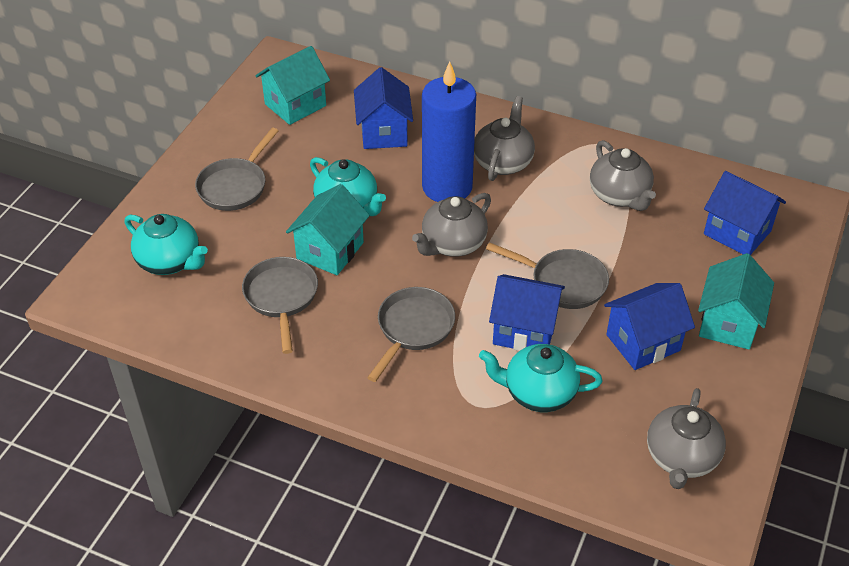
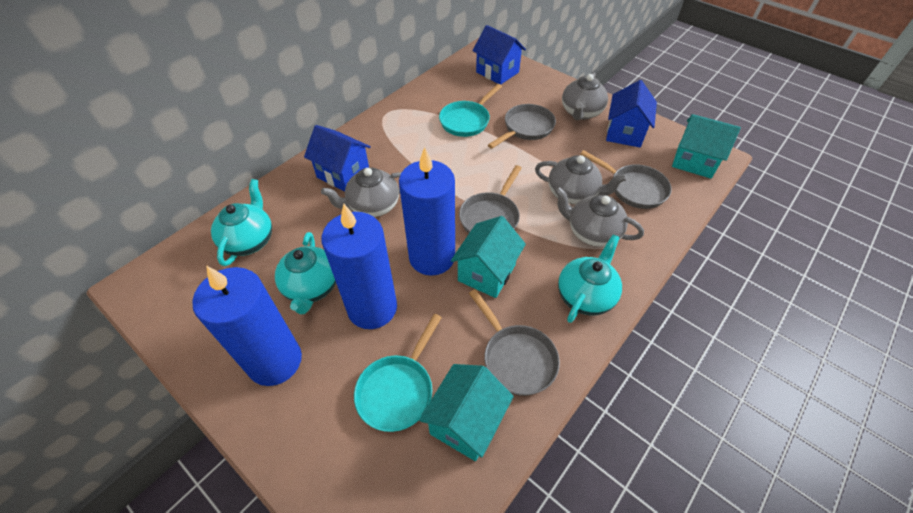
blue candle: [422,62,476,202] = 1 -> [192,265,302,386] [322,204,397,329] [399,147,455,276] = 3
blue house: [354,67,413,149] [489,274,565,351] [604,283,695,370] [704,171,786,255] = 4 -> [304,125,371,191] [473,25,526,84] [606,80,657,147] = 3
turquoise pan: none = 0 -> [354,314,442,432] [439,84,502,137] = 2

